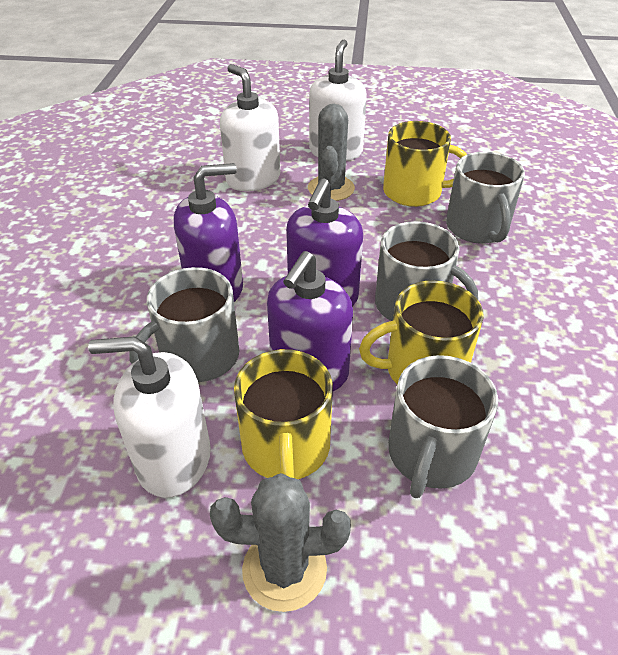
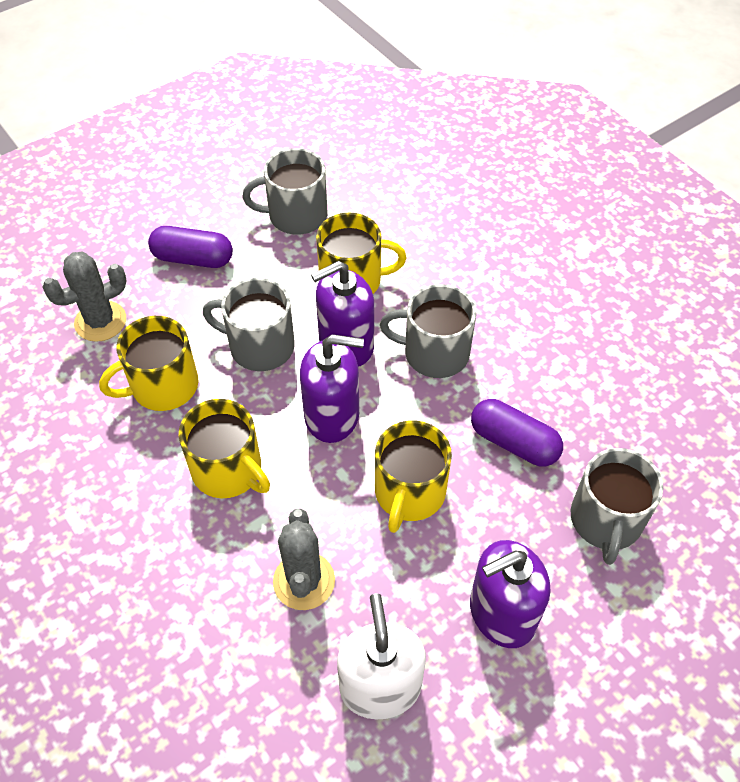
purple capsule: none = 0 -> [148,226,233,268] [471,399,563,467] = 2
white soap dispenser: [88,336,211,498] [220,64,280,191] [309,40,367,161] = 3 -> [337,594,426,719] = 1
yellow mug: [234,349,333,479] [359,280,484,384] [383,121,467,207] = 3 -> [99,316,199,411] [179,399,270,498] [316,212,406,294] [375,420,452,533] = 4

